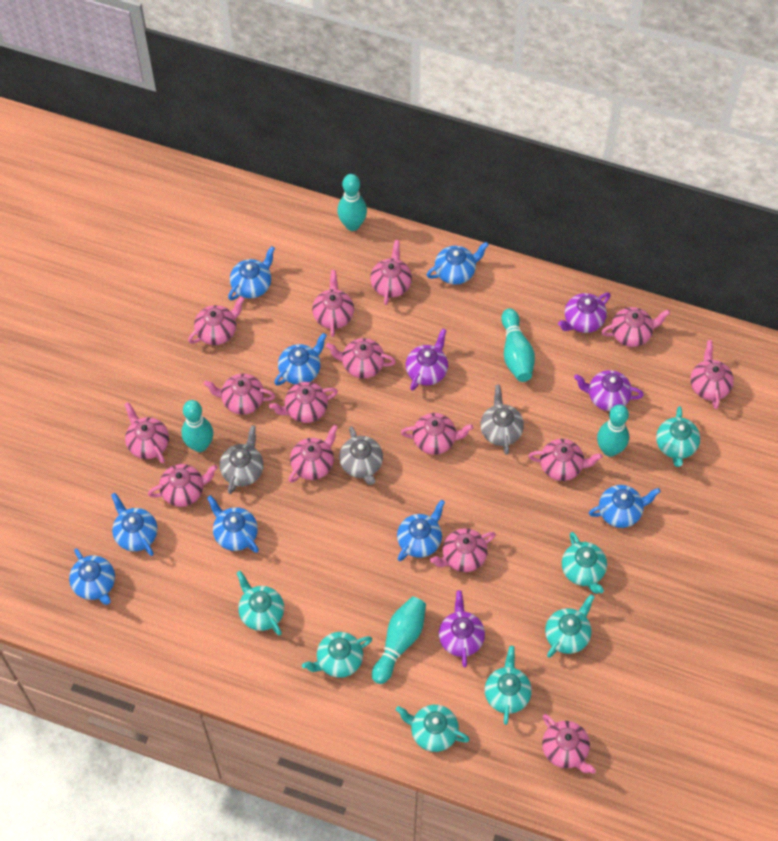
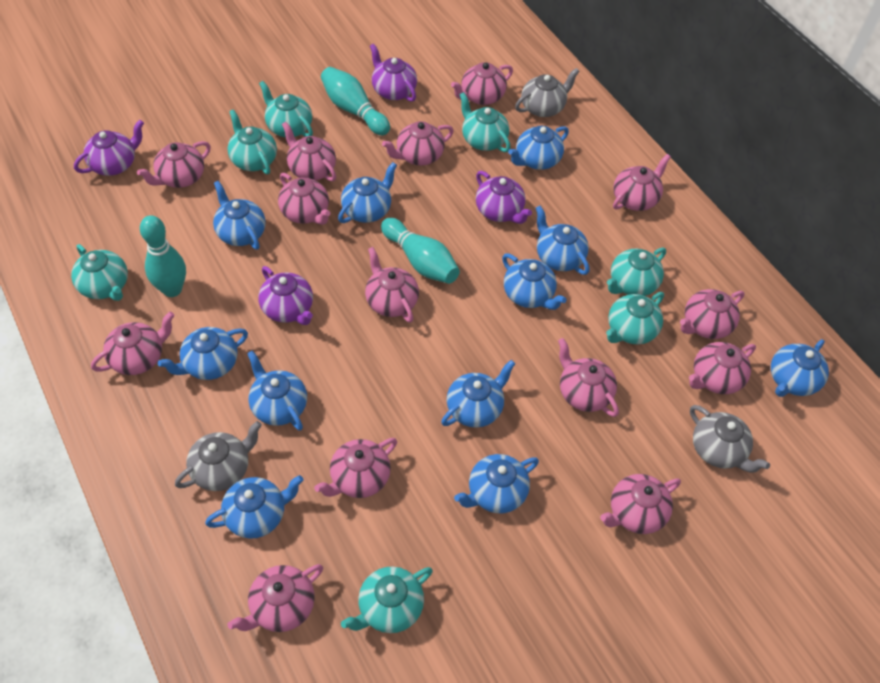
blue teapot: [69,548,115,605] [111,493,157,556] [207,495,259,553] [228,246,275,300] [274,333,327,385] [397,500,445,561] [427,242,489,285] [589,485,661,528] = 8 -> [158,327,248,380] [205,475,304,539] [213,181,266,250] [247,350,307,431] [338,162,397,223] [441,360,516,428] [454,454,539,513] [502,253,567,310] [508,126,569,170] [536,205,589,275] [771,340,829,397] = 11
pink teapot: [124,402,169,464] [148,464,218,507] [188,296,245,345] [204,374,276,415] [269,382,338,423] [289,425,338,483] [312,270,354,337] [326,338,396,379] [370,240,412,305] [401,413,473,455] [430,528,496,572] [528,439,603,481] [542,714,596,774] [601,307,670,347] [690,340,734,409] = 15 -> [91,312,175,375] [137,141,211,188] [227,564,323,632] [278,173,330,225] [282,122,336,181] [314,438,397,498] [365,247,419,323] [382,121,454,166] [451,62,513,105] [558,338,619,417] [600,474,681,534] [613,154,671,211] [680,289,744,339] [689,342,756,394] = 14
turquoise bowling pin: [181,400,213,452] [337,174,367,231] [372,597,426,684] [501,308,535,382] [597,404,629,457] = 5 -> [140,215,186,297] [321,67,390,135] [381,218,460,284] = 3

